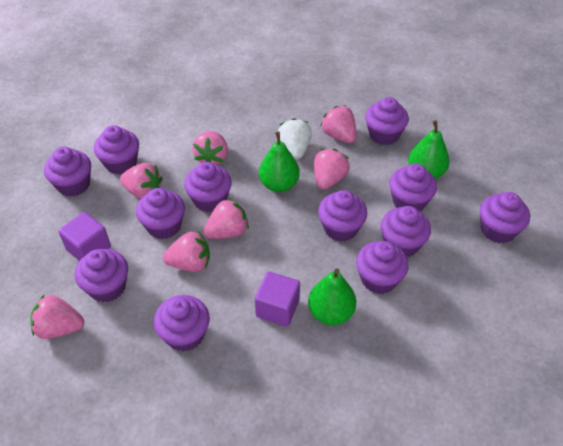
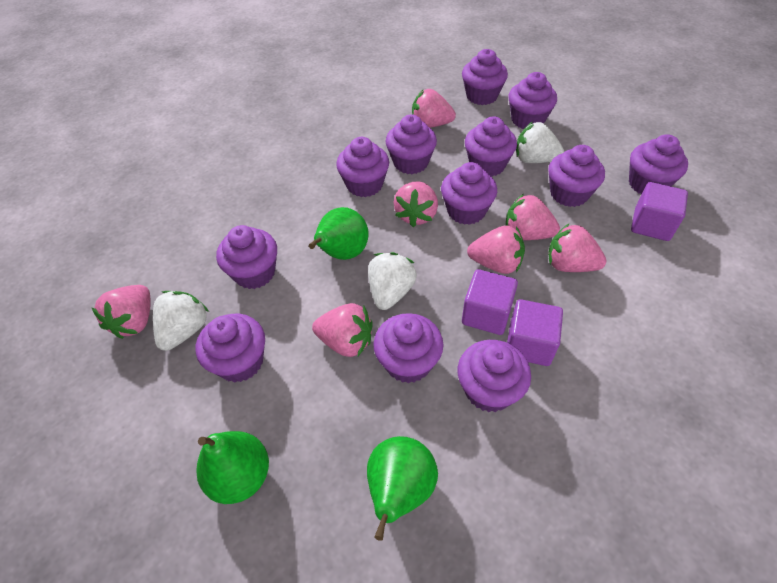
purple cube: [59,212,111,261] [255,272,300,326] = 2 -> [462,269,518,335] [507,299,563,366] [631,182,688,241] = 3
white strawberry: [278,118,312,159] = 1 -> [153,291,209,351] [368,252,417,310] [516,122,564,163] = 3

